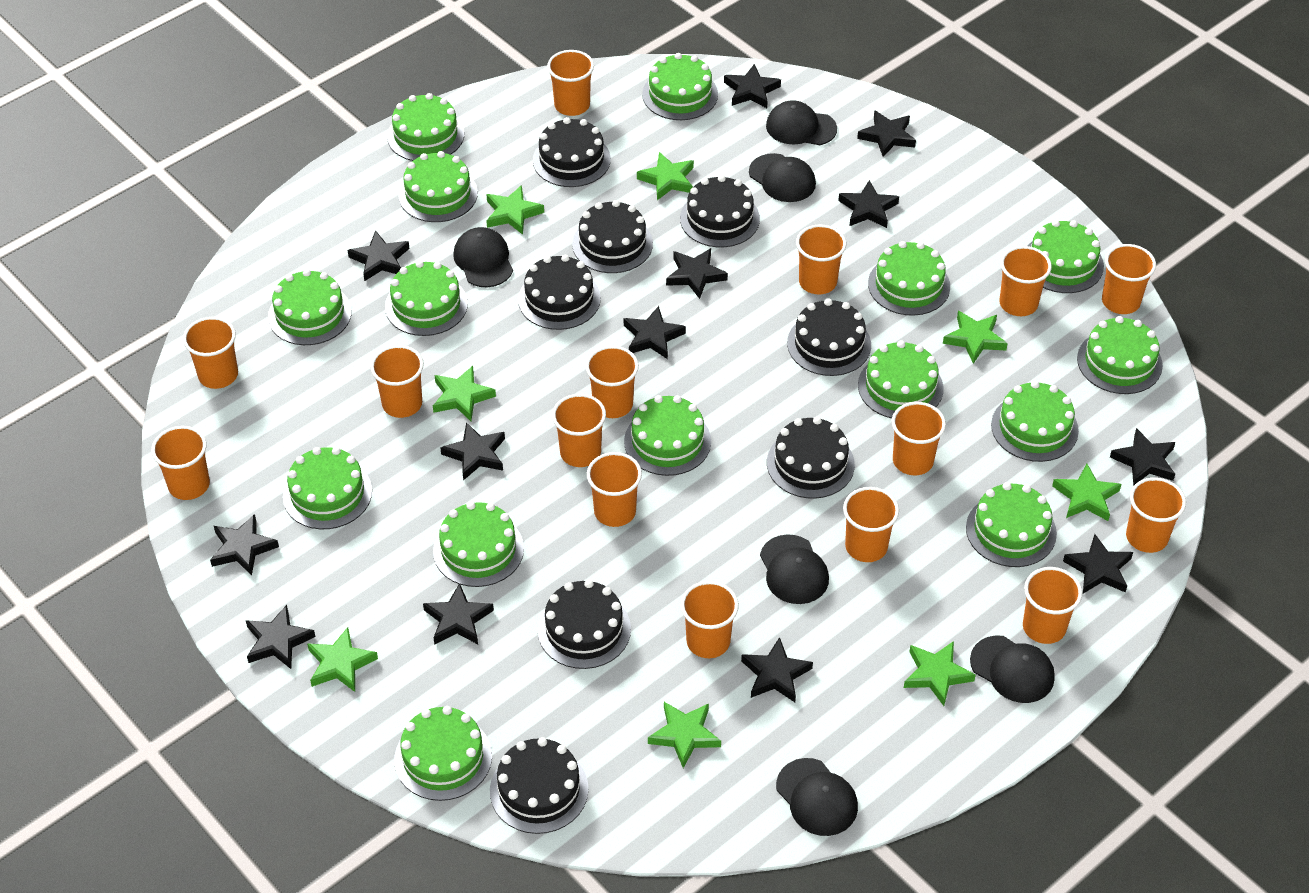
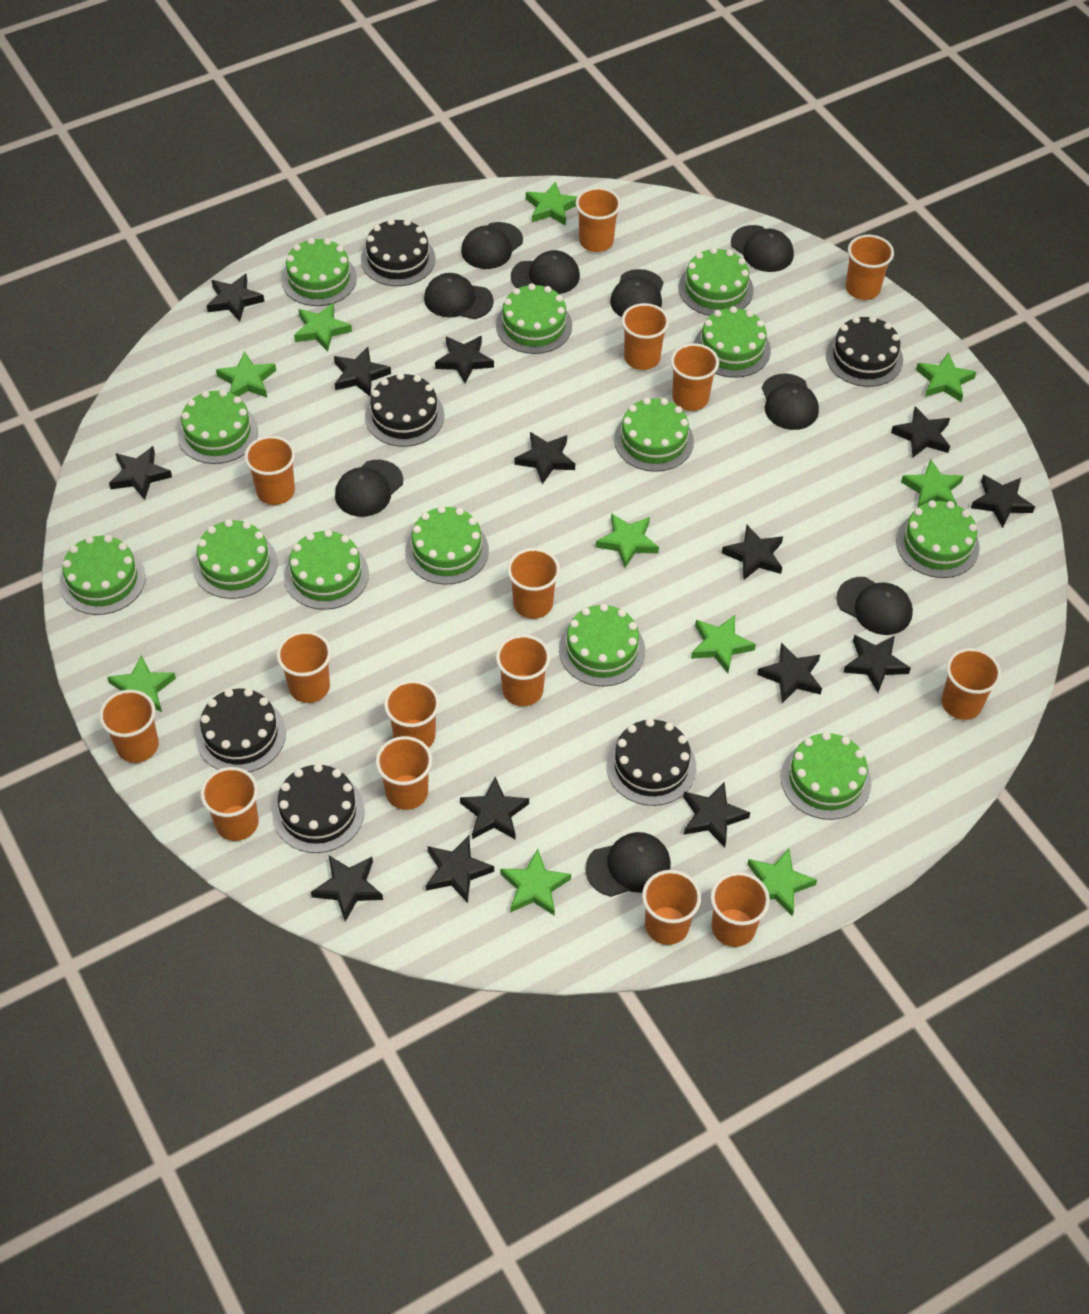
black cake: [490,737,588,834] [518,255,601,330] [533,117,611,187] [538,580,631,669] [572,200,653,273] [680,175,760,247] [767,417,855,499] [787,298,871,376] = 8 -> [196,688,286,772] [272,764,365,853] [361,219,435,286] [365,373,444,447] [606,718,696,806] [826,316,903,387] = 6
black cap: [453,227,513,287] [749,153,816,202] [760,535,829,604] [766,100,837,145] [776,758,858,836] [970,635,1055,703] = 6 -> [335,460,403,517] [424,273,494,319] [461,222,523,269] [511,250,580,294] [585,832,671,897] [610,269,664,317] [731,225,794,272] [762,374,819,430] [836,577,913,635] = 9
black star: [210,514,279,576] [246,605,315,669] [348,230,410,281] [423,583,494,645] [440,422,505,480] [624,306,686,359] [666,248,728,299] [724,64,781,108] [741,637,813,702] [838,180,899,228] [857,110,916,157] [1063,534,1133,594] [1110,428,1175,486] = 13 -> [109,446,172,500] [206,274,264,321] [311,856,383,922] [334,347,391,397] [426,835,494,903] [435,336,494,383] [460,777,529,839] [514,432,575,484] [683,782,750,848] [722,525,783,580] [757,643,822,703] [843,635,911,692] [891,406,950,458] [971,475,1035,528] = 14
green cake: [268,269,352,345] [283,447,372,529] [385,261,468,336] [387,93,464,161] [394,706,492,801] [398,151,478,222] [433,502,524,587] [624,395,711,476] [642,53,718,120] [858,341,943,418] [868,241,950,316] [966,482,1057,567] [991,381,1079,462] [1028,220,1104,293] [1077,316,1163,394] = 15 -> [60,535,146,615] [177,390,258,464] [193,519,277,599] [281,238,357,306] [284,530,369,610] [405,506,489,585] [496,283,572,354] [559,604,645,687] [614,398,694,472] [679,247,754,316] [694,306,771,378] [781,732,871,820] [896,500,980,578] = 13
green star: [307,627,378,692] [433,366,496,421] [486,185,544,235] [637,152,694,200] [648,702,721,768] [904,641,976,706] [943,311,1008,364] [1052,463,1121,521] = 8 -> [107,655,176,712] [216,351,276,397] [294,303,352,352] [500,849,571,916] [526,182,578,226] [596,513,659,568] [691,615,756,673] [747,849,817,916] [901,459,964,508] [916,352,976,402] = 10

